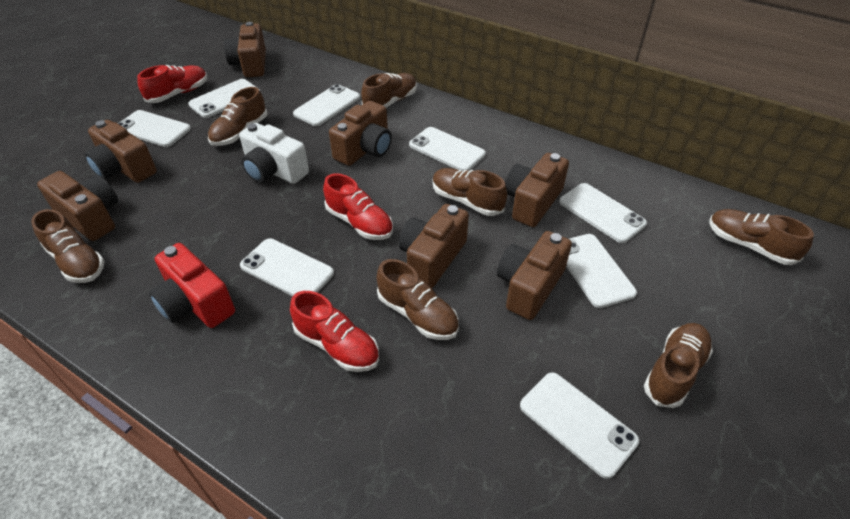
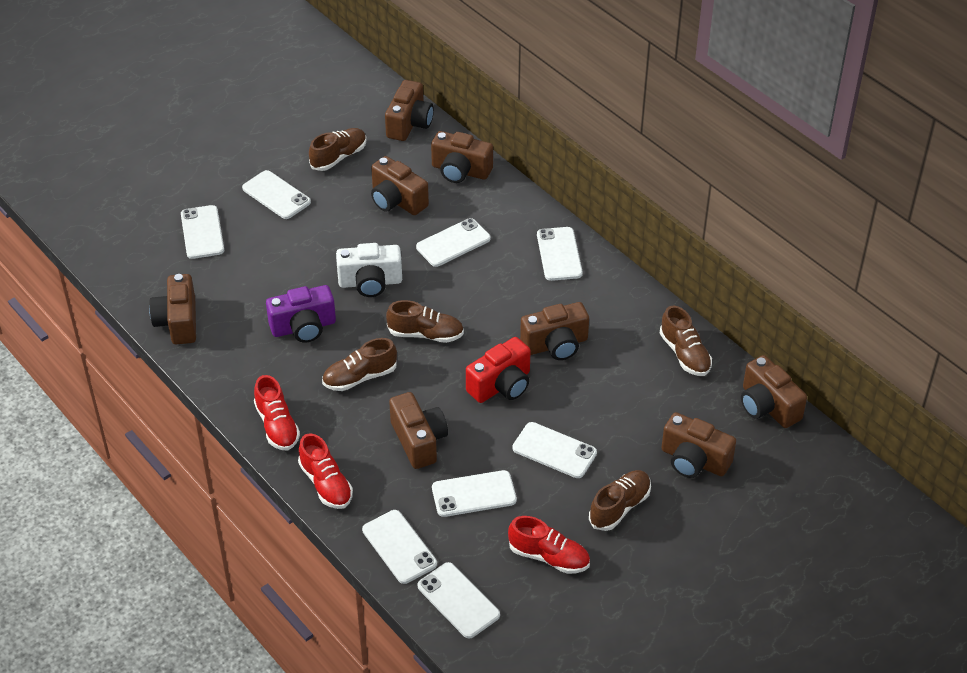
brown camera: [37,171,118,241] [84,120,157,183] [224,22,266,77] [329,101,392,166] [399,204,469,288] [497,231,572,320] [505,153,569,227] = 7 -> [149,274,196,344] [371,156,429,215] [385,80,434,141] [389,392,448,469] [431,131,493,183] [520,302,589,360] [661,412,736,478] [741,355,807,428] = 8
brown shoe: [31,209,105,283] [208,87,268,146] [361,73,417,108] [377,259,459,340] [433,168,507,216] [644,323,713,408] [709,209,814,265] = 7 -> [309,128,367,171] [322,338,397,391] [386,300,464,343] [589,470,651,531] [659,306,712,376] = 5
purple camera: none = 0 -> [266,285,336,343] = 1

